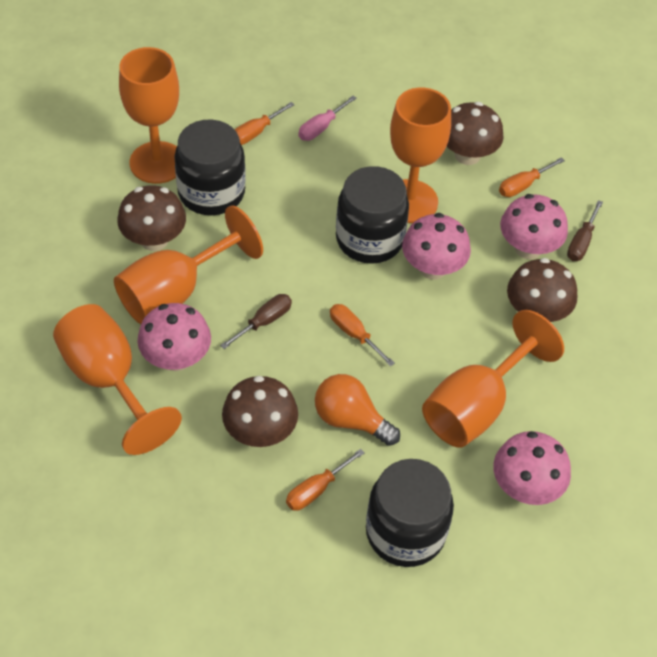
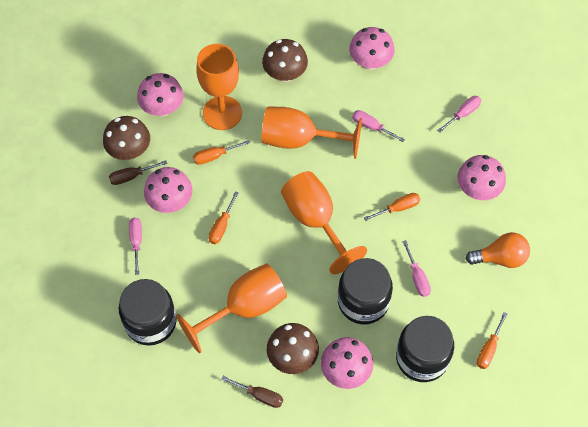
brown mushroom: [117,185,186,251] [222,376,298,447] [447,102,504,165] [507,258,577,322] = 4 -> [103,116,150,160] [262,39,308,82] [267,323,319,374] = 3
orange goblet: [53,304,182,455] [114,205,263,324] [119,47,179,184] [390,87,451,223] [422,310,564,448] = 5 -> [176,263,287,353] [196,44,242,130] [261,106,362,159] [281,171,367,274] = 4
pink mushroom: [137,303,211,371] [402,213,471,280] [493,431,571,505] [500,194,568,259] = 4 -> [137,73,184,116] [144,167,192,213] [321,337,373,389] [349,27,395,70] [457,155,506,200] = 5
pink screwdriver: [299,96,357,141] = 1 -> [129,217,142,275] [352,110,405,142] [402,240,431,297] [437,96,481,133] = 4

